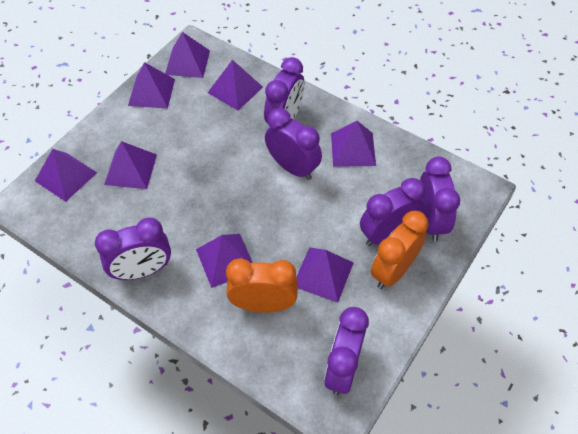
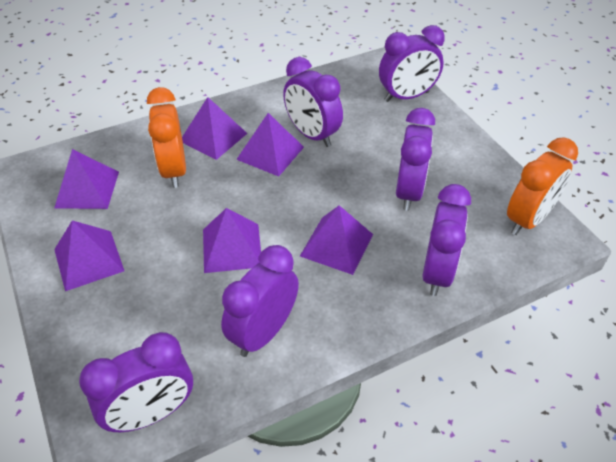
purple pyramid: [35,149,97,202] [104,141,157,189] [128,62,175,109] [165,32,210,78] [196,234,253,288] [208,60,263,111] [296,247,354,303] [331,121,376,167] = 8 -> [54,149,119,209] [54,220,124,291] [182,97,248,160] [203,208,261,273] [236,113,304,177] [300,205,373,275] = 6

